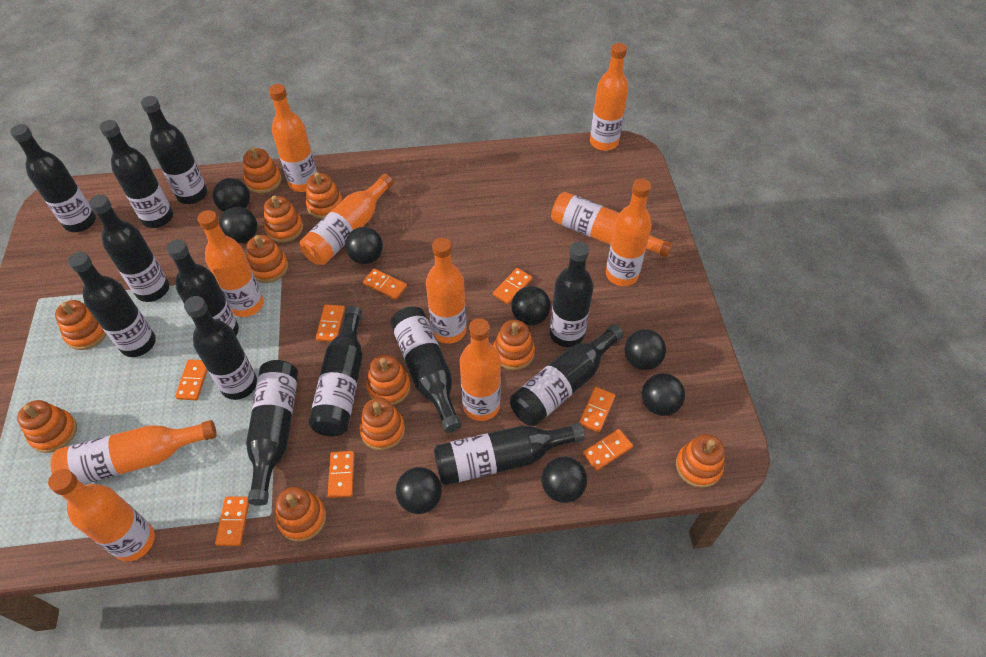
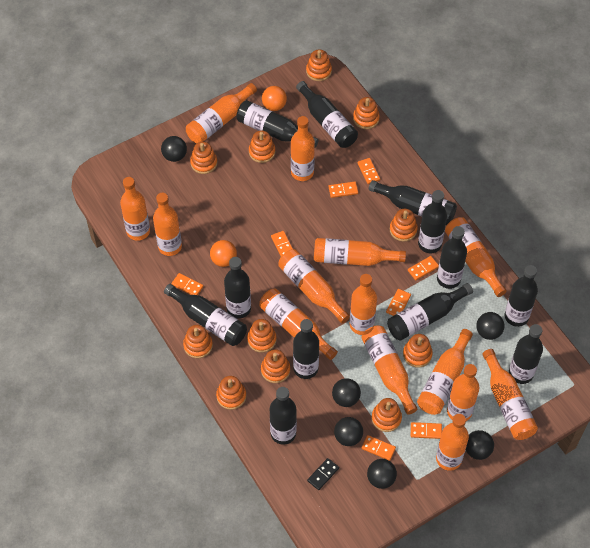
black ball: [213,178,250,212] [219,207,257,243] [345,227,383,264] [396,467,442,514] [511,286,551,325] [542,457,587,503] [625,329,666,370] [642,373,685,416] = 8 -> [161,136,187,162] [332,378,361,407] [334,417,363,446] [367,459,397,489] [466,430,494,460] [476,312,504,340] = 6
black bottle: [10,124,96,232] [68,252,156,357] [89,195,169,302] [99,120,173,228] [141,96,207,204] [166,239,239,335] [184,296,257,400] [246,360,298,506] [309,306,363,436] [390,306,462,433] [434,423,585,485] [510,324,624,426] [550,241,593,347] = 13 -> [164,284,247,346] [224,257,251,319] [236,100,319,148] [270,387,297,445] [293,319,319,379] [296,81,358,148] [369,180,457,225] [387,283,473,341] [418,190,447,253] [437,226,467,289] [505,265,538,327] [509,324,543,384] = 12
black domino: none = 0 -> [307,458,339,490] = 1
orange ball: none = 0 -> [210,240,237,267] [262,86,287,111] = 2
orange bottle: [48,469,155,561] [50,420,217,484] [198,210,264,317] [269,84,317,192] [300,174,393,265] [426,238,466,344] [460,318,501,421] [551,192,673,258] [590,43,628,151] [606,179,652,286] = 10 -> [120,177,150,241] [153,193,182,256] [186,83,257,143] [259,288,338,360] [278,249,350,323] [291,116,315,181] [314,238,406,266] [350,274,377,335] [361,325,417,415] [417,329,473,415] [436,414,469,471] [445,217,507,297] [447,364,479,421] [482,349,538,440] = 14

